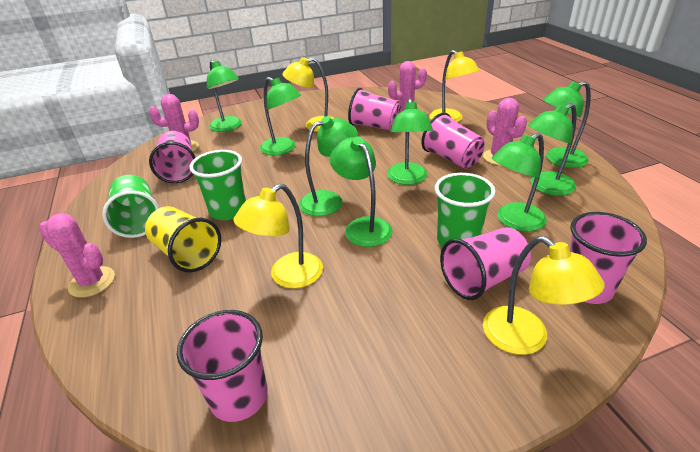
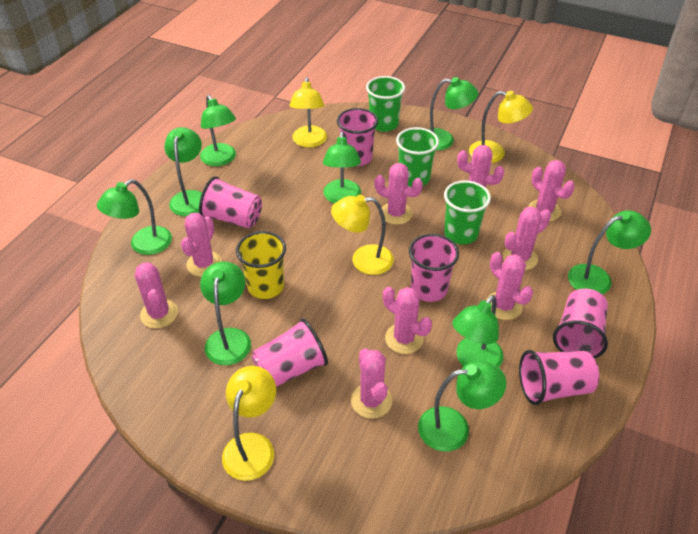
green lamp: [207,60,242,132] [260,77,301,155] [299,116,358,216] [330,137,393,247] [387,98,433,185] [492,133,547,232] [528,103,576,196] [543,81,591,168] = 8 -> [97,179,172,255] [164,127,202,216] [200,95,236,166] [200,262,251,365] [323,132,361,204] [418,361,506,452] [428,77,478,150] [452,295,504,367] [568,210,651,294] = 9
pink cactus: [39,214,115,298] [149,94,199,152] [388,61,427,112] [483,98,527,165] = 4 -> [135,263,178,328] [181,213,222,277] [351,348,392,419] [374,163,423,225] [383,287,432,354] [457,145,504,197] [486,252,533,320] [503,207,551,270] [528,160,575,222] = 9

